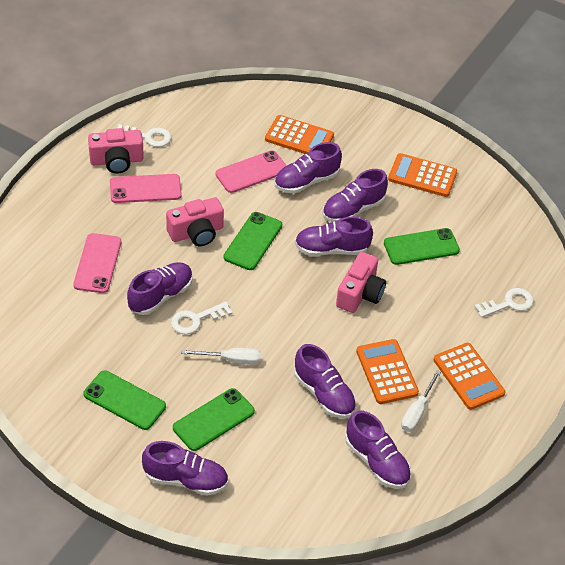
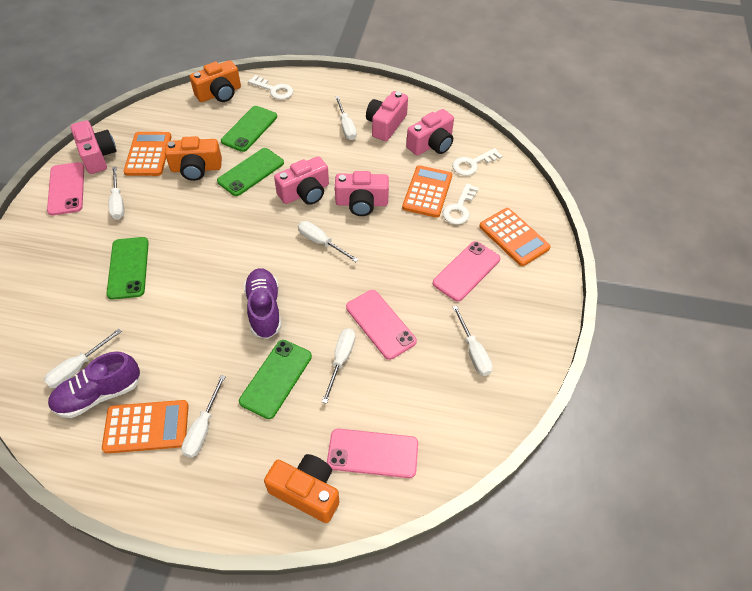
orange camera: none = 0 -> [165,136,222,181] [190,60,241,102] [264,454,339,523] = 3
pink camera: [88,128,144,174] [166,197,224,246] [336,252,386,313] = 3 -> [71,120,117,174] [274,156,329,205] [335,171,389,216] [366,91,408,141] [406,109,454,156] = 5
pink phone: [73,233,121,293] [110,174,182,203] [215,150,287,193] = 3 -> [47,162,84,215] [327,429,418,478] [346,290,417,360] [433,241,500,302] = 4
purple shoe: [127,262,193,315] [142,441,228,496] [274,142,342,194] [294,344,357,419] [295,216,373,256] [322,169,388,222] [346,411,411,489] = 7 -> [48,351,140,418] [244,268,281,339] = 2
white screwdriver: [181,348,261,365] [401,370,441,432] = 2 -> [44,329,122,388] [108,167,124,220] [181,375,226,458] [298,221,359,262] [322,328,355,404] [335,96,357,140] [453,306,492,376] = 7

